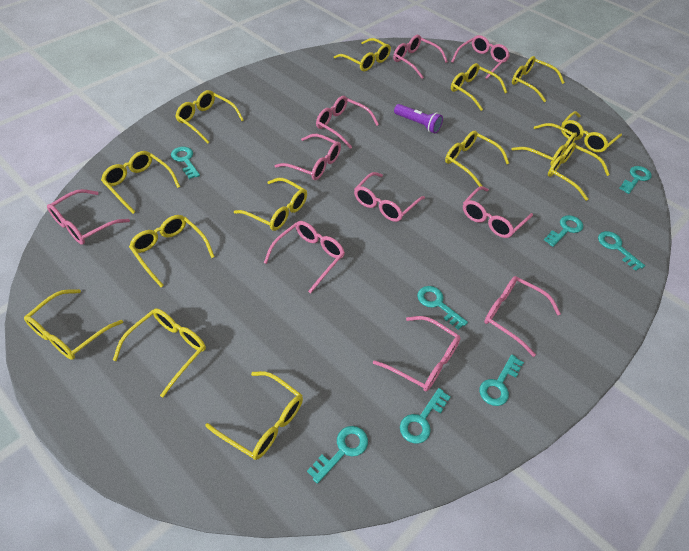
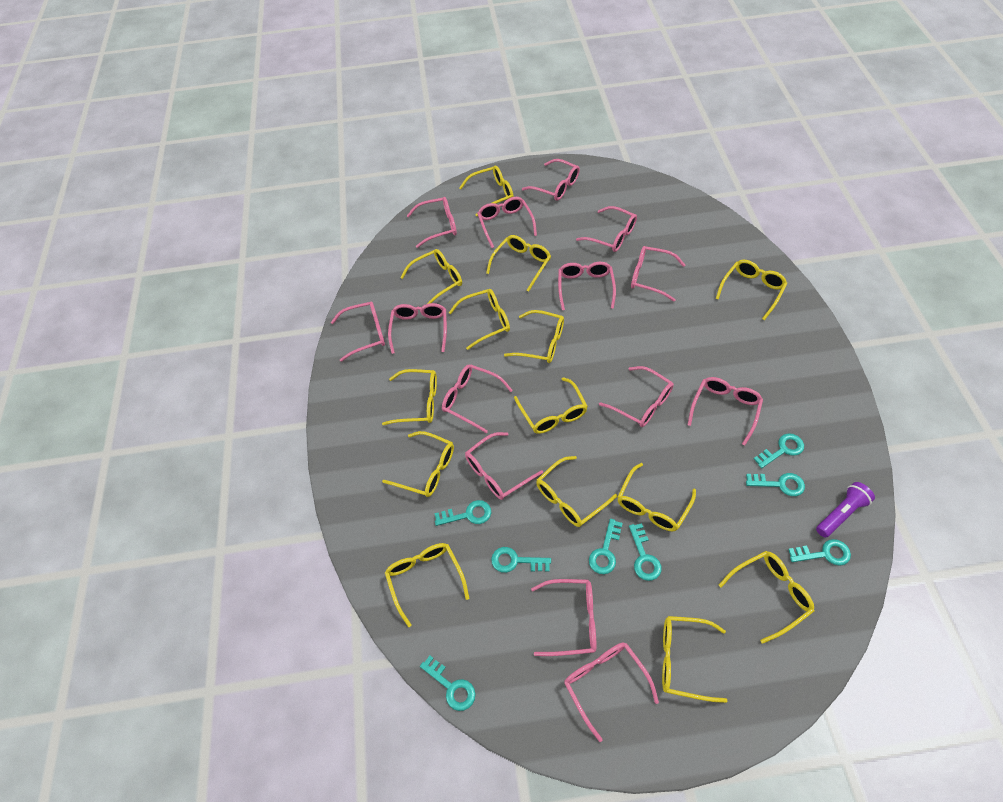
pink glasses: [47,189,130,245] [264,221,345,293] [275,134,341,180] [316,96,379,149] [354,172,425,222] [373,316,461,391] [393,35,448,79] [451,35,510,79] [463,186,533,238] [484,276,561,357] = 10 -> [331,301,385,362] [388,303,447,354] [407,197,457,248] [442,365,513,433] [465,432,543,500] [477,197,537,248] [522,159,580,201] [531,579,596,656] [558,262,616,310] [564,642,659,742] [576,206,637,252] [599,366,674,427] [631,246,685,302] [688,377,763,445] = 14

